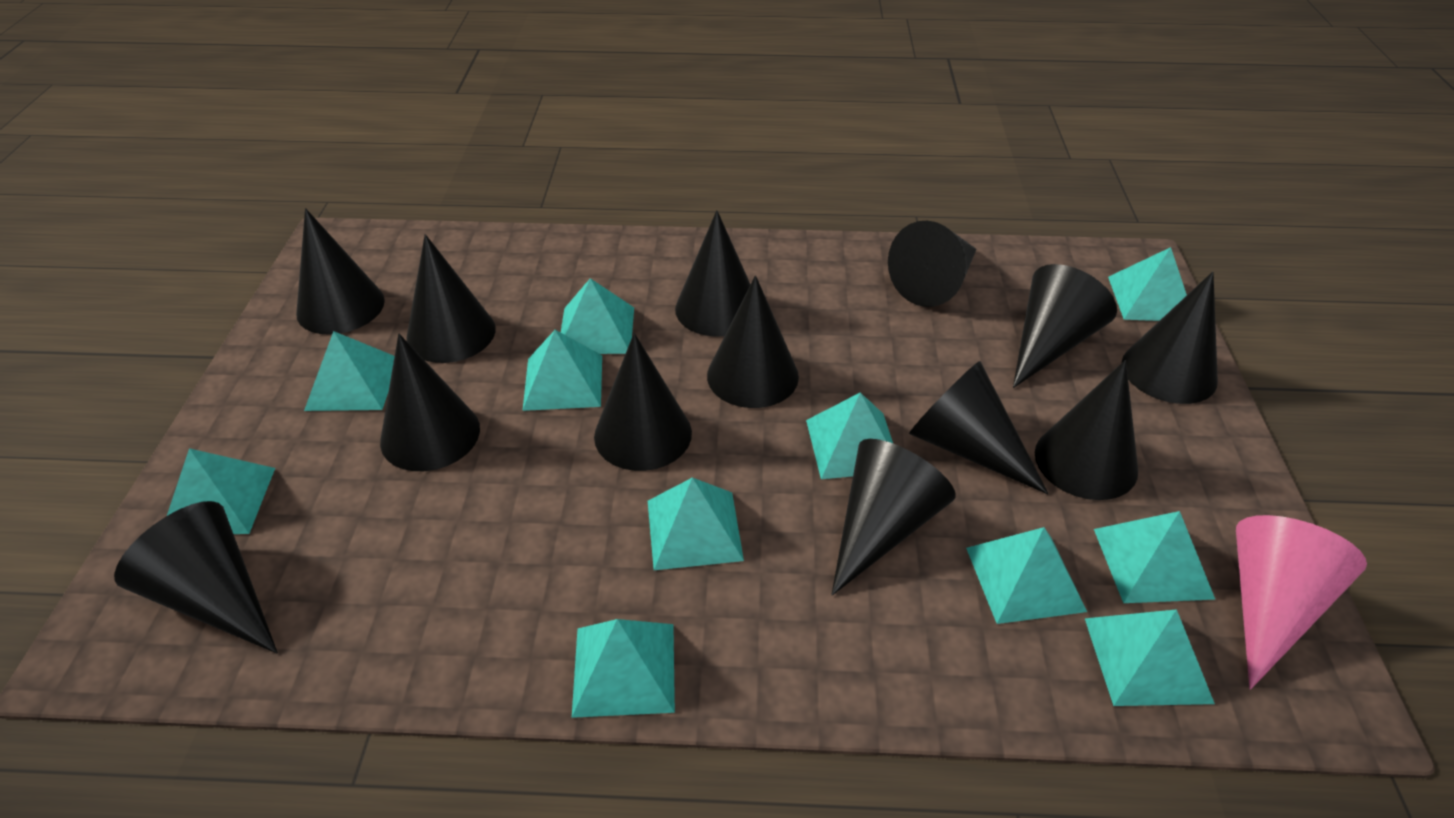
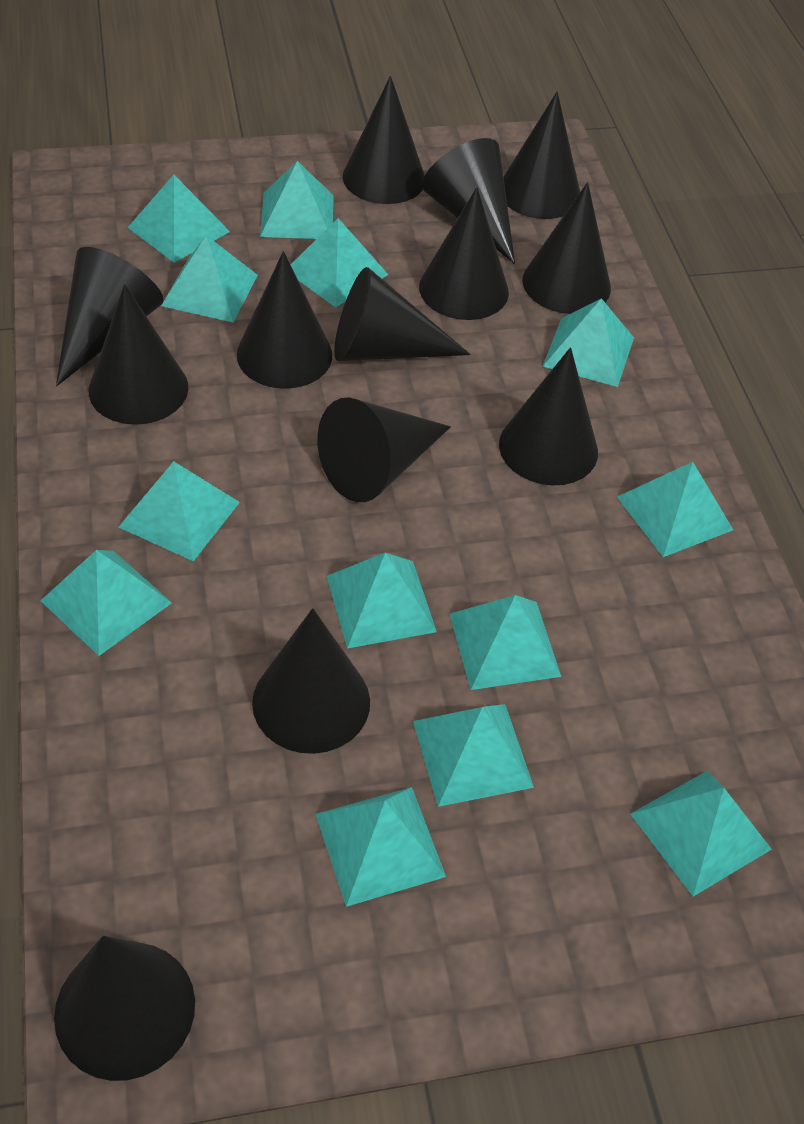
pink cone: [1236,515,1367,690] = 1 -> none = 0
turquoise pyramid: [167,448,275,534] [304,331,395,411] [522,330,602,411] [561,278,634,354] [572,619,675,718] [648,478,744,570] [806,393,893,479] [966,527,1087,624] [1085,609,1215,706] [1094,511,1216,603] [1108,247,1187,321] = 11 -> [40,550,172,656] [119,461,240,561] [127,175,230,263] [161,235,258,323] [260,161,334,239] [291,218,388,307] [316,787,446,907] [327,553,437,649] [413,704,534,807] [449,595,561,690] [542,298,634,387] [617,462,733,557] [630,770,772,897] = 13

